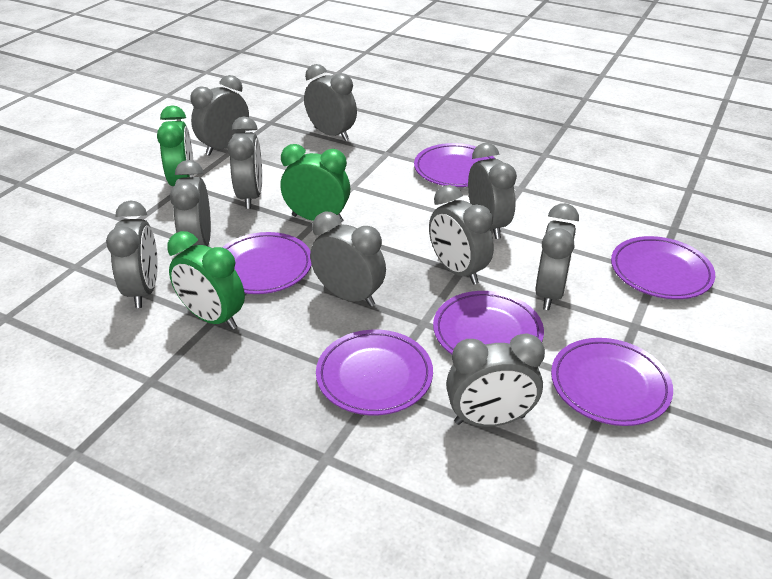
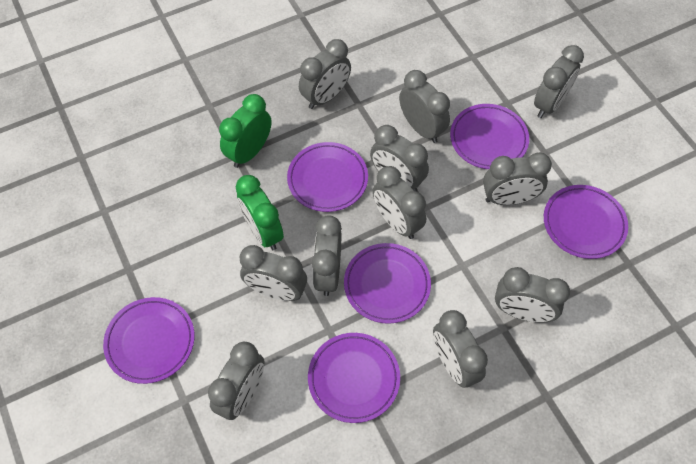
green clock: [157,106,194,186] [167,231,245,330] [281,144,350,223] = 3 -> [219,94,272,168] [236,175,284,250] = 2
grey clock: [106,201,158,308] [170,160,211,246] [190,75,249,156] [227,117,262,209] [304,64,357,141] [310,212,386,307] [429,185,494,285] [446,333,545,427] [468,143,517,239] [535,203,579,310] = 10 -> [208,342,265,420] [239,245,307,301] [299,39,351,109] [312,215,342,296] [370,125,429,191] [373,166,426,239] [399,70,450,143] [433,310,488,388] [483,153,552,205] [495,267,570,322] [534,45,584,118] = 11

